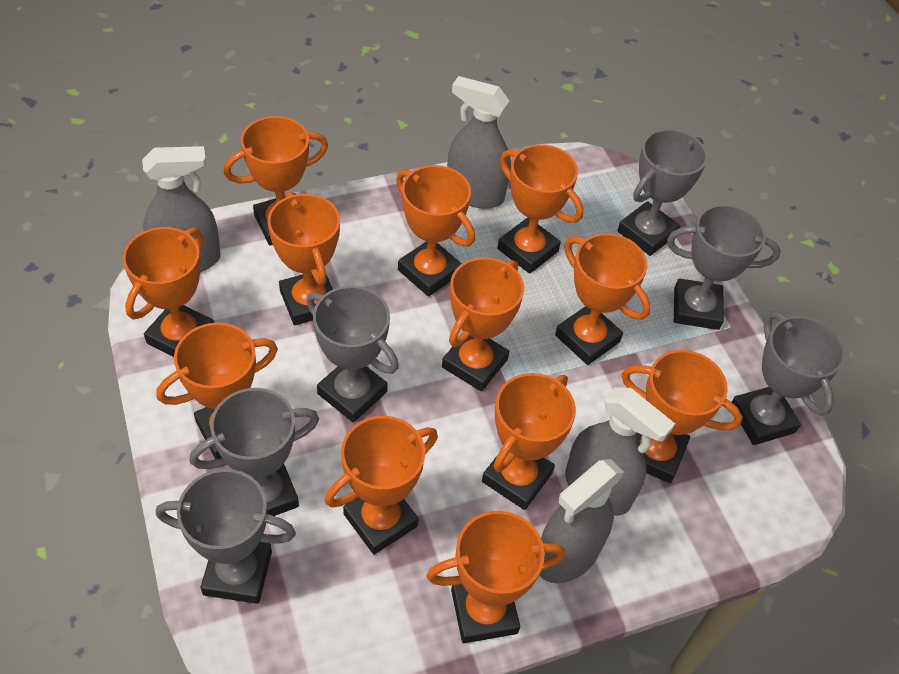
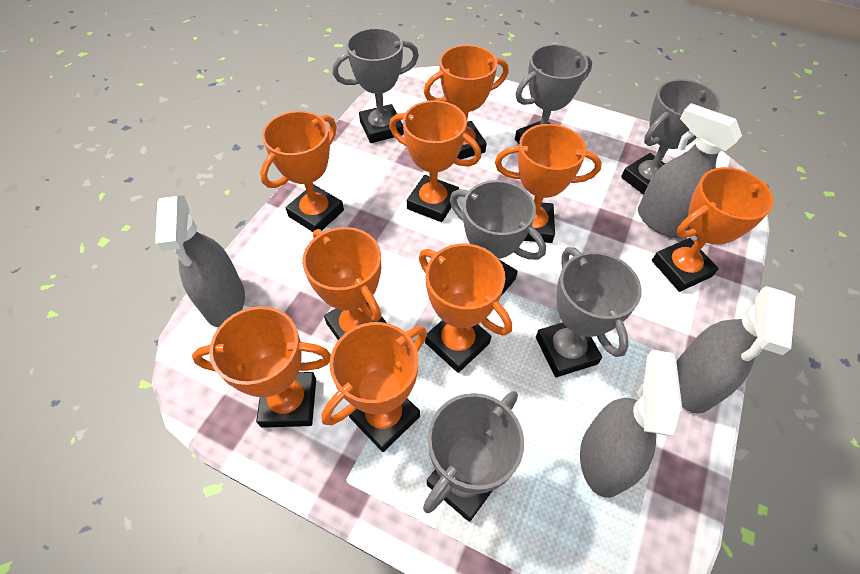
orange trophy: [122,227,214,357] [156,322,278,459] [224,116,328,246] [268,192,340,325] [325,416,438,555] [396,165,475,297] [427,511,565,643] [442,257,524,391] [482,373,576,510] [497,144,583,274] [555,233,651,365] [622,350,743,483] = 12 -> [192,306,331,428] [260,111,344,232] [302,227,387,340] [321,322,427,452] [389,100,481,222] [419,244,512,373] [424,45,508,159] [495,124,602,243] [652,167,774,292] = 9

